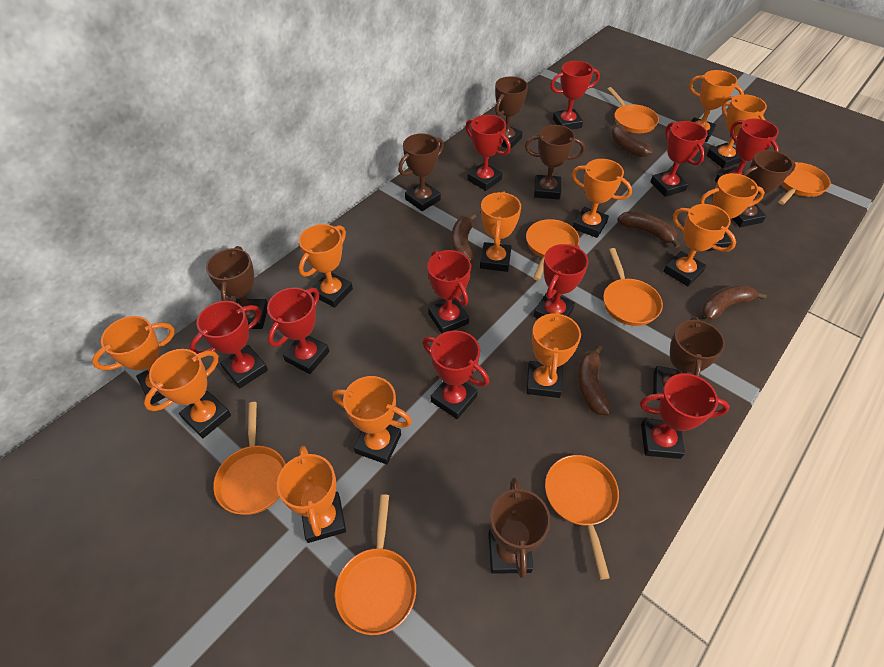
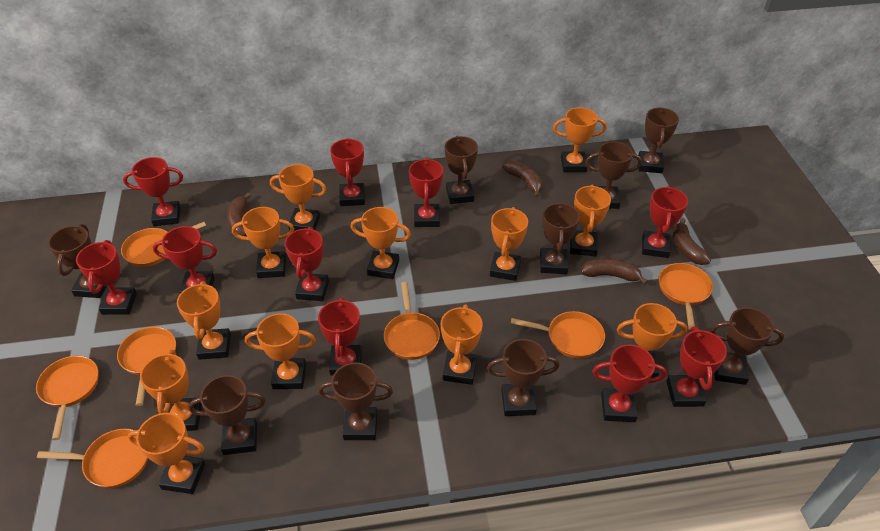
brown banana: [451,214,476,262] [578,345,611,416] [611,122,653,157] [617,211,680,248] [702,285,767,320] = 5 -> [227,193,251,236] [502,160,543,197] [581,259,648,284] [672,218,711,265] = 4
brown trophy: [206,246,268,329] [398,134,444,211] [489,477,551,578] [495,76,528,148] [525,125,585,199] [653,316,725,400] [732,150,796,227] = 7 -> [48,224,107,298] [188,375,266,455] [318,362,393,440] [445,136,478,204] [487,339,560,416] [540,202,580,274] [585,141,642,209] [639,107,679,173] [711,307,784,385] = 9

